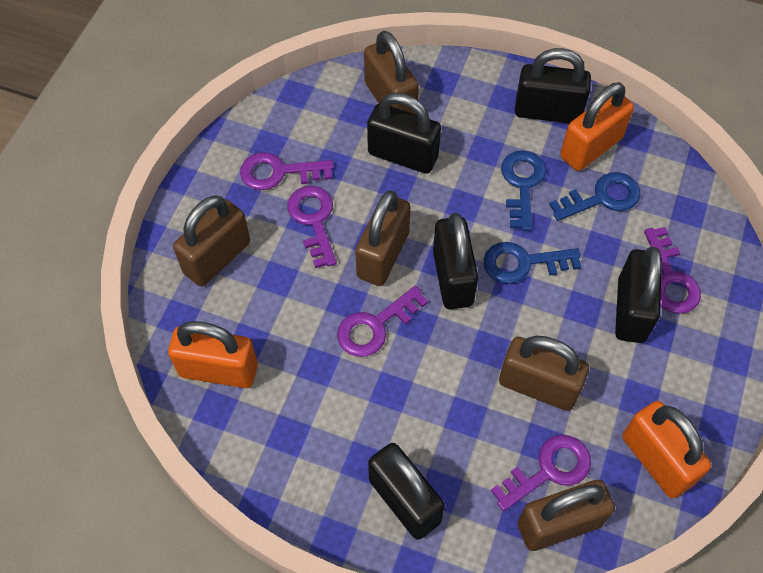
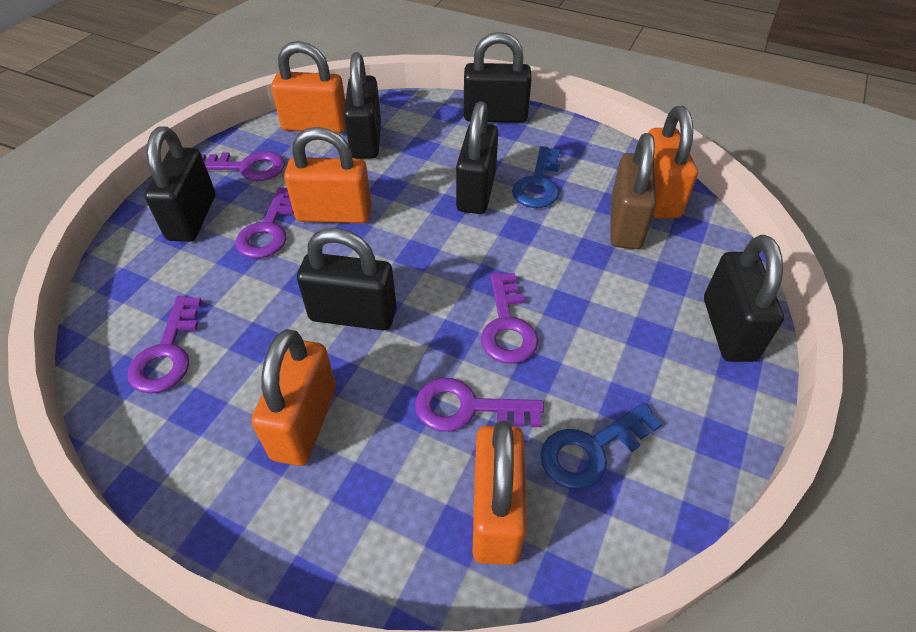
black padlock: [367,93,441,174] [368,443,445,540] [433,213,478,309] [515,48,591,123] [615,246,662,343] = 5 -> [144,127,215,242] [297,228,397,330] [344,52,381,159] [456,101,498,214] [464,32,532,123] [704,235,784,362] = 6
blue key: [484,242,581,284] [501,150,546,231] [549,172,640,221] = 3 -> [512,146,560,208] [540,403,662,490] = 2
brown padlock: [173,195,250,287] [355,190,410,286] [364,31,419,115] [499,336,589,411] [517,480,615,551] = 5 -> [610,133,656,249] = 1
orange padlock: [168,321,258,388] [560,83,634,171] [622,401,711,498] = 3 -> [251,329,336,466] [271,41,346,133] [284,127,372,223] [473,421,527,565] [648,106,698,219] = 5

